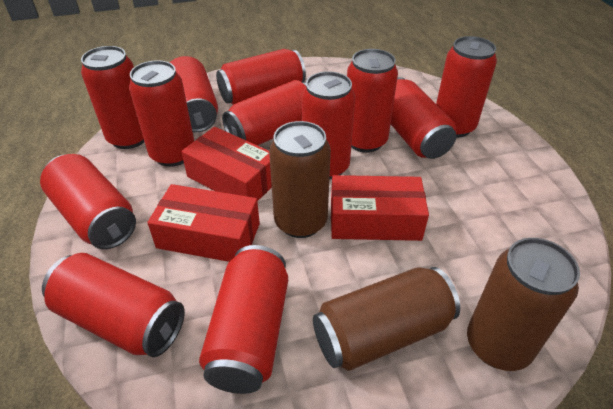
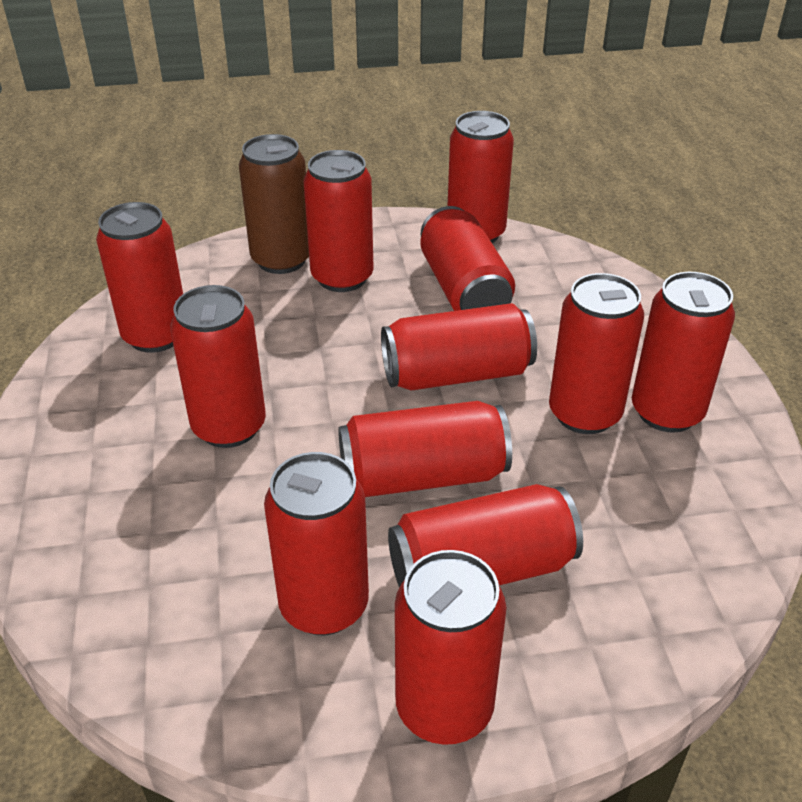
brown can: [269,121,331,238] [313,267,460,371] [467,238,580,371] = 3 -> [239,134,309,274] = 1
red box: [147,184,260,262] [181,127,272,201] [331,175,429,241] = 3 -> none = 0

